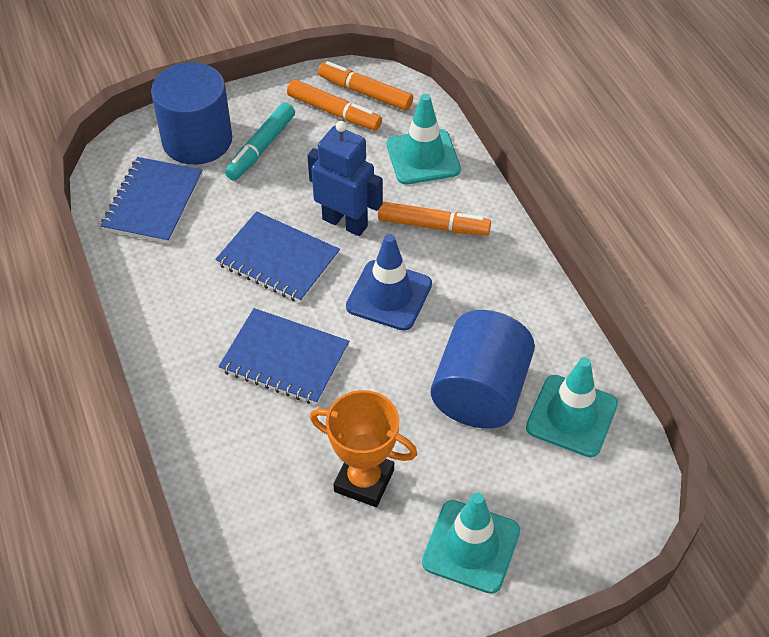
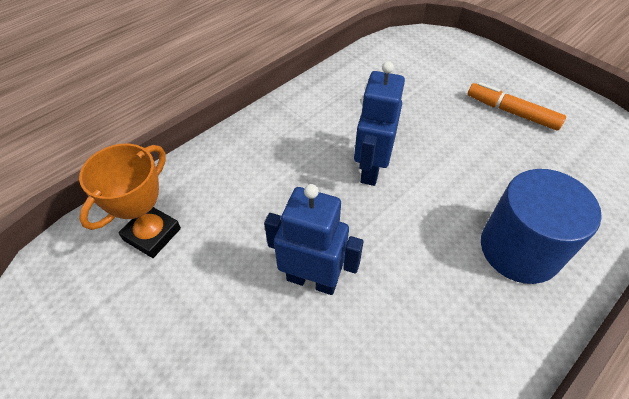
blue cylinder: [151,62,232,165] [431,310,535,429] = 2 -> [481,169,602,284] = 1
blue notebook: [100,157,203,244] [215,211,340,303] [219,308,349,405] = 3 -> none = 0
blue robot: [307,121,383,236] = 1 -> [264,184,364,295] [354,61,405,186] = 2
blue traffic cone: [346,234,432,331] = 1 -> none = 0
orange marker: [287,79,382,130] [318,61,413,111] [378,202,491,236] = 3 -> [468,82,566,131] = 1
turquoise marker: [225,102,295,181] = 1 -> none = 0
turquoise traffic cone: [387,94,461,185] [422,492,520,594] [526,357,618,457] = 3 -> none = 0

